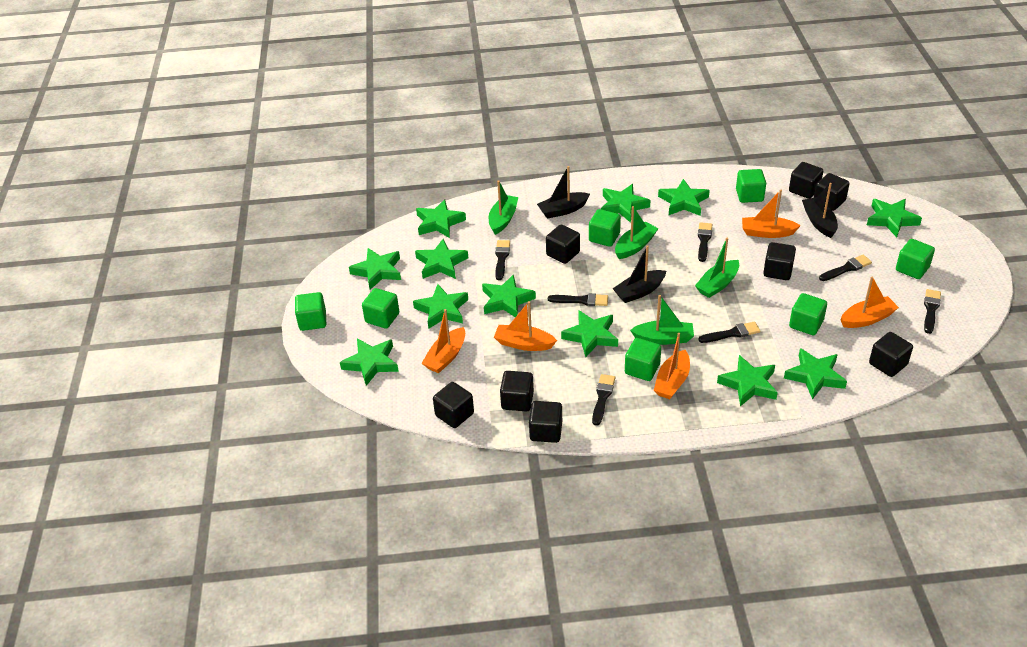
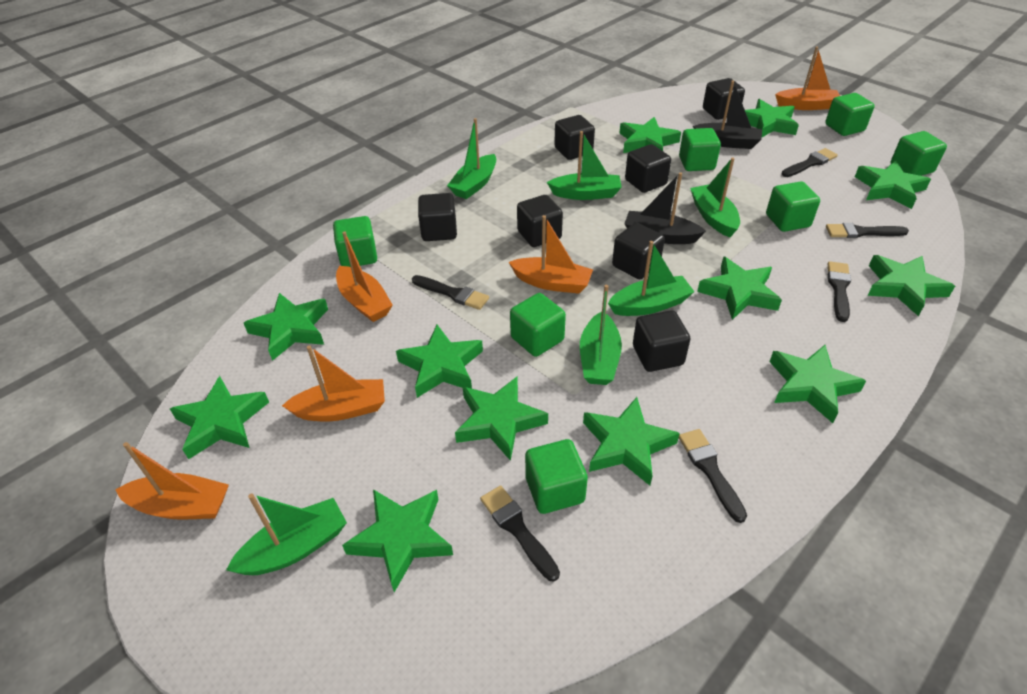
black boat: [537,166,590,219] [612,245,666,303] [802,183,838,238] = 3 -> [624,172,706,244] [693,81,762,149] = 2
black brush: [495,240,510,280] [548,293,608,306] [592,374,615,426] [698,222,712,262] [698,322,760,343] [819,255,872,281] [924,289,941,334] = 7 -> [412,275,489,310] [480,486,560,582] [679,429,747,523] [781,148,838,177] [826,223,909,238] [828,261,851,322] = 6
black cube: [433,382,474,428] [500,371,534,412] [529,401,562,443] [546,225,580,264] [763,242,796,280] [789,162,823,199] [814,173,850,211] [869,332,913,377] = 8 -> [418,193,457,241] [517,195,563,247] [554,115,595,160] [612,223,665,279] [625,144,671,193] [633,310,690,372] [703,78,745,120] = 7
green boat: [489,181,518,235] [615,206,659,259] [630,295,694,345] [695,237,739,298] = 4 -> [226,493,347,575] [447,118,496,199] [547,131,622,200] [580,285,622,385] [608,241,695,316] [690,158,740,237] = 6

